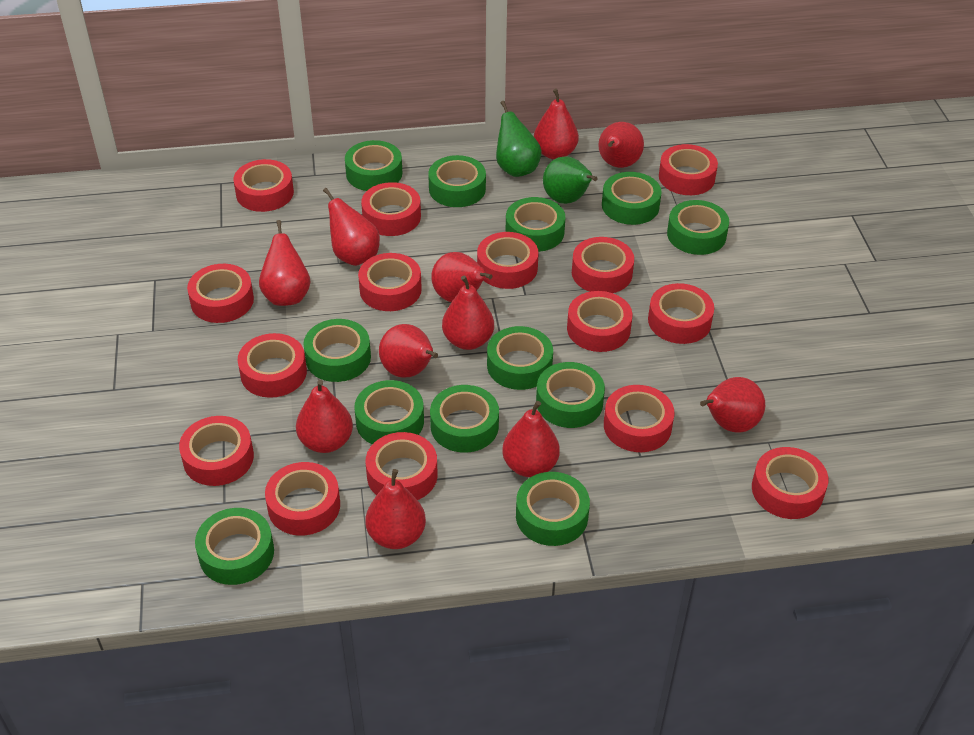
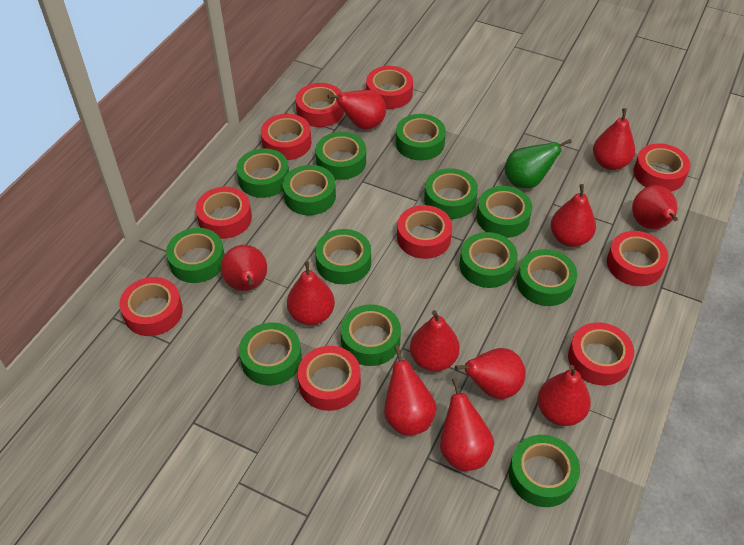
green pear: [496,101,541,177] [543,156,598,204] = 2 -> [504,139,572,188] = 1
green tape: [195,508,274,585] [303,319,371,382] [345,140,402,191] [354,380,424,444] [428,155,486,207] [430,385,499,453] [487,326,553,390] [506,197,565,252] [516,472,590,546] [536,362,605,428] [602,172,662,225] [667,200,729,255] = 12 -> [166,228,225,283] [236,148,289,198] [239,323,302,386] [283,165,336,215] [315,229,371,284] [316,132,366,180] [340,304,401,366] [396,114,446,161] [424,168,478,219] [459,232,518,288] [477,186,532,238] [509,435,580,507] [517,249,577,306] = 13
red tape: [179,416,254,486] [187,264,254,323] [233,159,294,212] [238,333,307,398] [265,462,340,536] [358,253,422,311] [361,182,421,236] [366,432,438,500] [477,232,539,289] [567,291,633,352] [572,237,634,293] [604,385,675,452] [648,283,714,344] [659,144,718,195] [752,447,828,519] = 15 -> [119,277,183,336] [196,187,252,239] [261,114,312,160] [296,83,344,127] [298,346,361,411] [366,66,413,109] [397,205,452,259] [568,322,634,385] [607,231,668,286] [634,143,690,192] = 10

